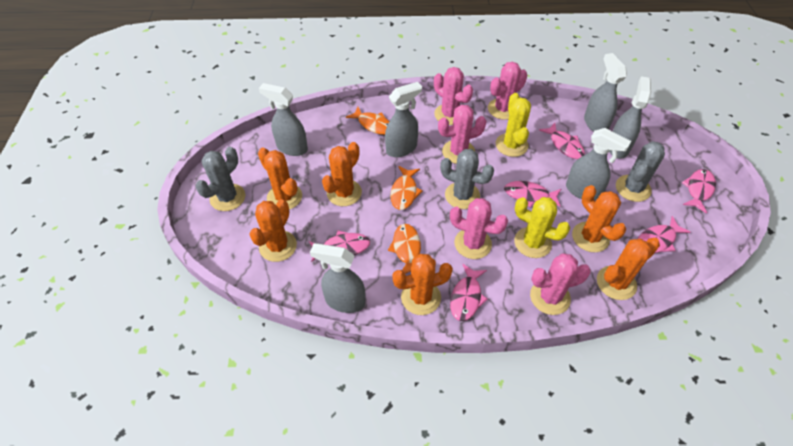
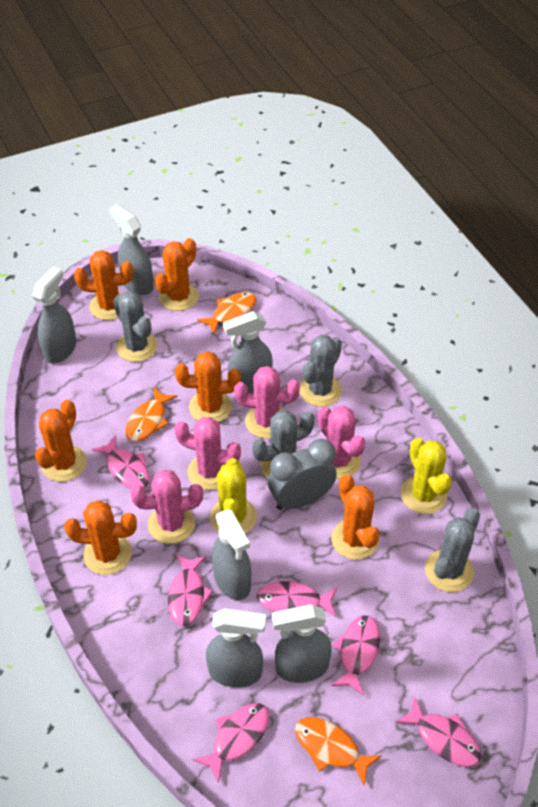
grey cactus: [195,147,245,211] [440,149,494,209] [616,141,665,202] = 3 -> [113,291,158,362] [252,411,315,478] [299,335,342,407] [425,508,480,592] = 4
grey clock: none = 0 -> [268,439,337,510] = 1
pink cactus: [434,67,473,125] [438,105,487,164] [450,198,508,259] [488,62,527,120] [530,253,591,315] = 5 -> [130,470,203,544] [174,417,241,490] [234,366,300,439] [318,406,365,479] = 4

